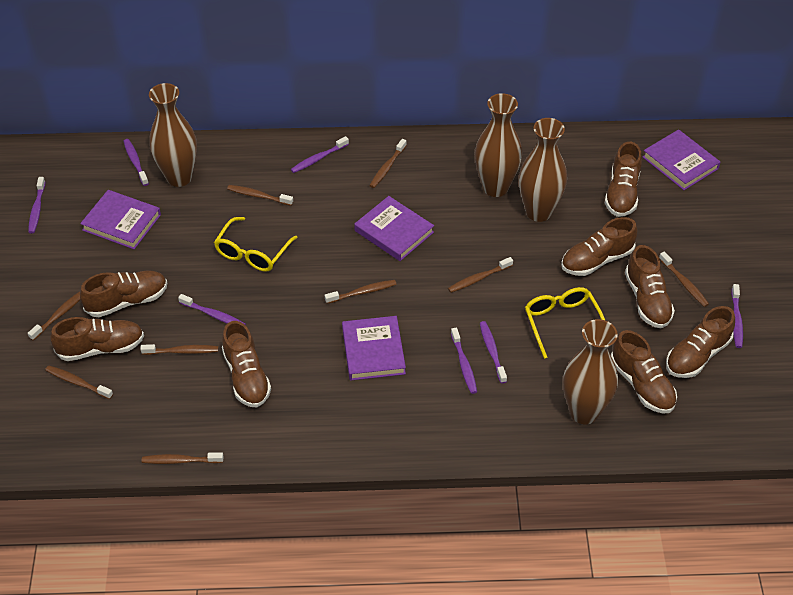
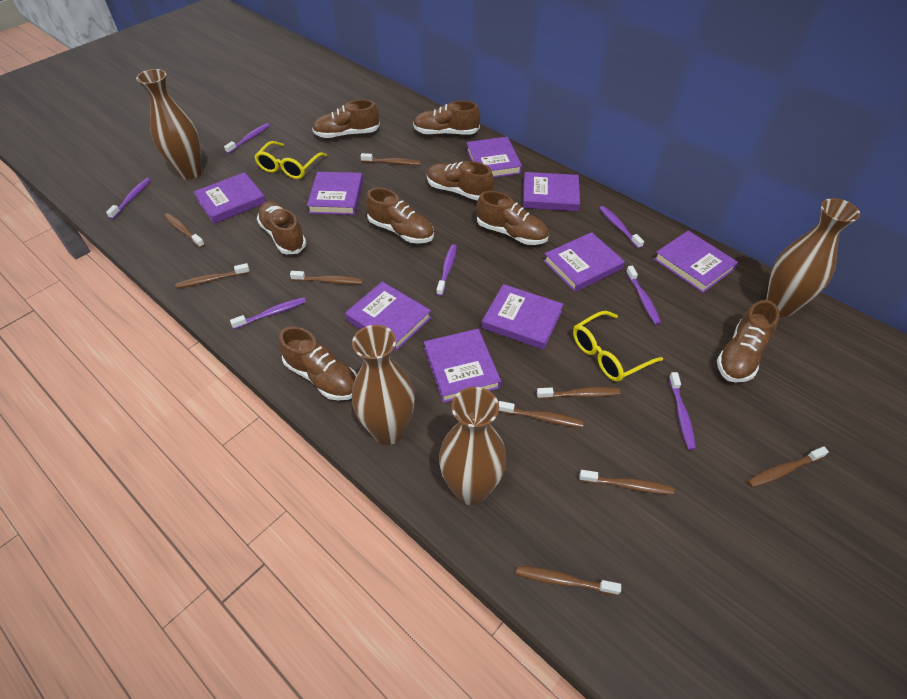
purple book: [80,190,161,249] [342,316,406,381] [354,196,434,261] [643,129,720,190] = 4 -> [193,172,266,224] [307,172,363,215] [345,281,431,351] [424,329,501,403] [466,137,522,177] [482,284,563,350] [523,172,580,211] [544,232,625,292] [654,231,738,293] = 9

